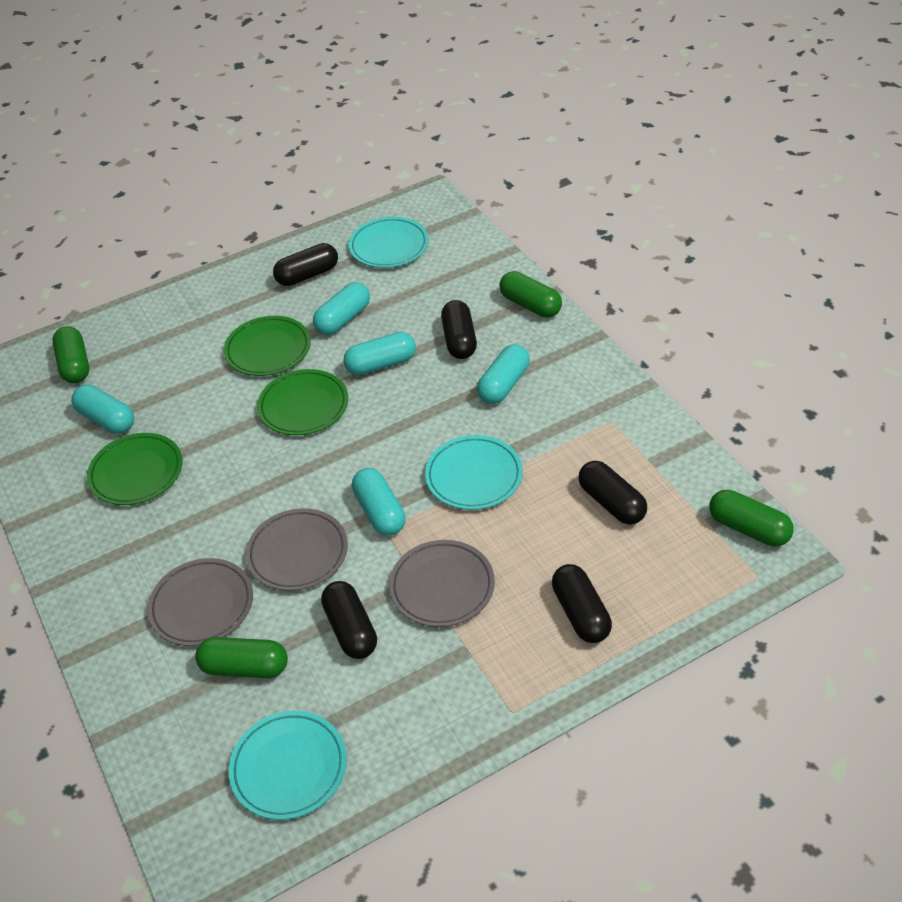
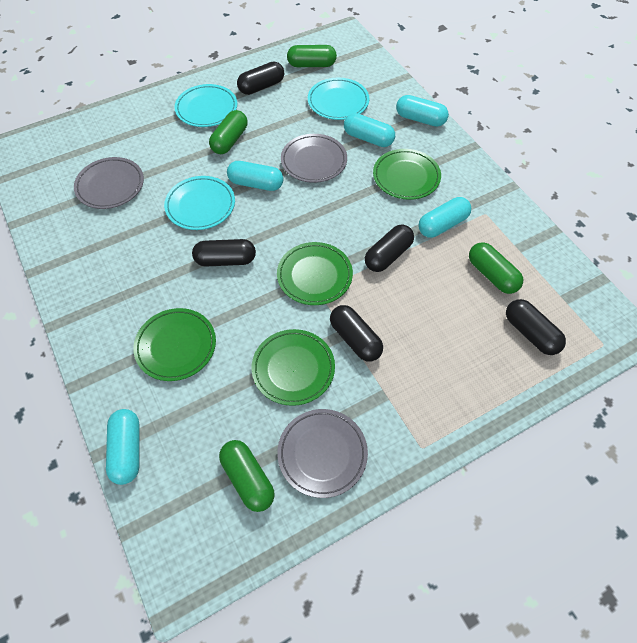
green plate: [87,433,183,505] [224,316,311,376] [257,369,348,435] = 3 -> [133,308,216,381] [252,329,335,406] [277,242,353,305] [373,149,441,200] = 4

